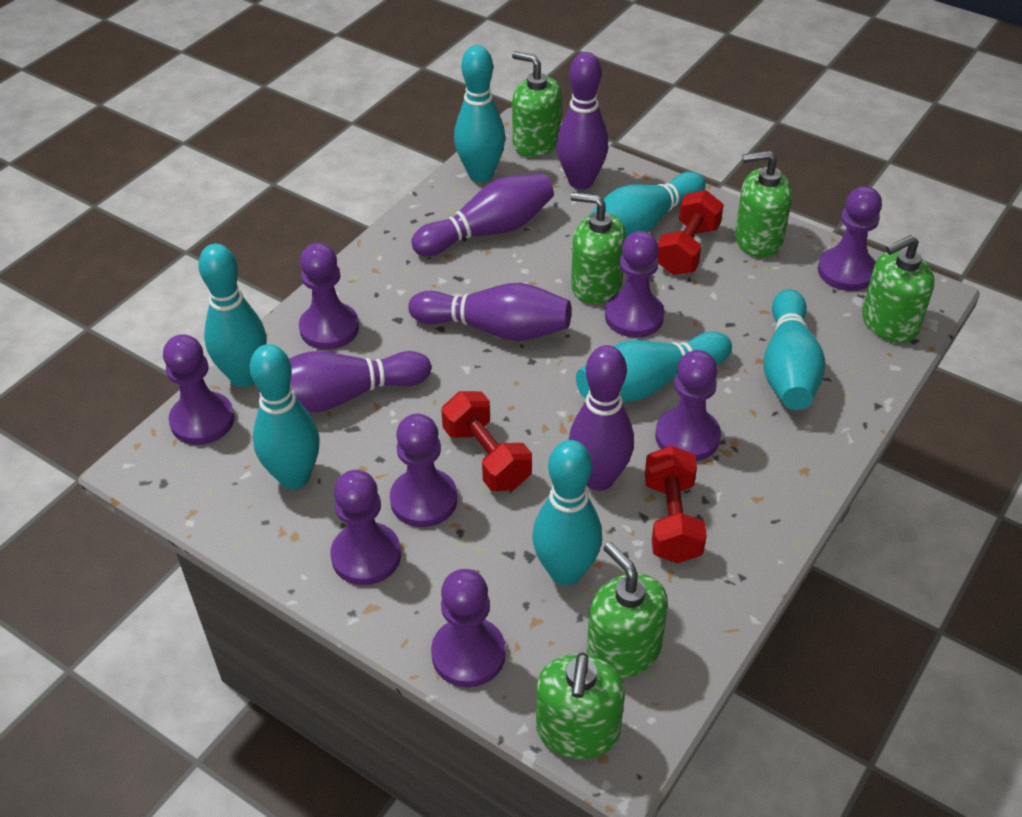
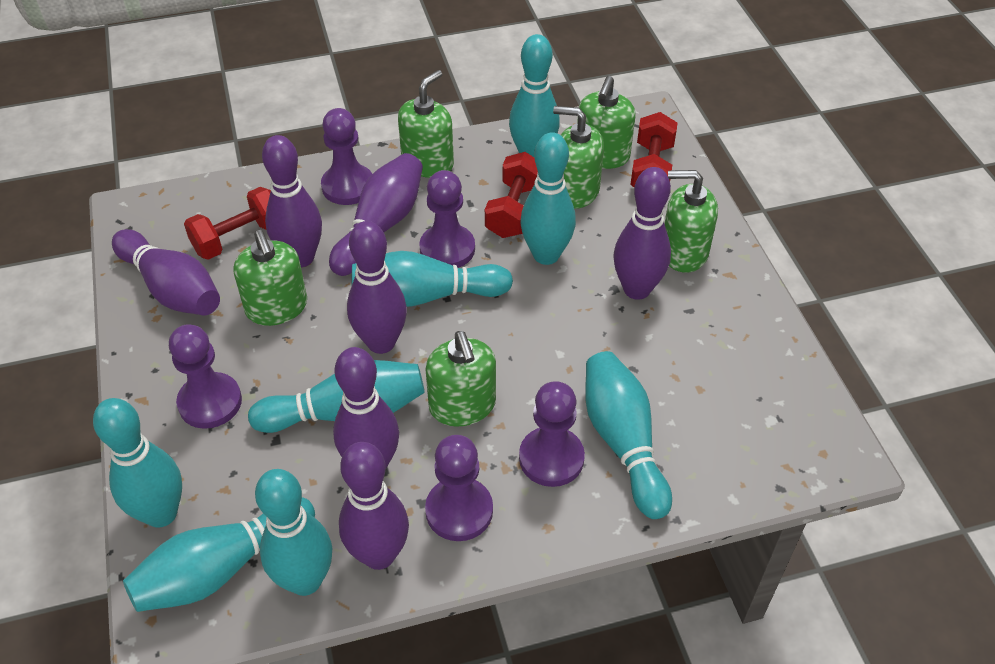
purple bowling pin: [258,351,431,412] [408,283,571,341] [411,174,554,256] [557,52,608,189] [569,345,634,491] = 5 -> [112,229,220,315] [262,135,322,267] [329,153,423,276] [333,347,399,470] [339,442,409,570] [347,221,407,354] [613,167,671,300] = 7
purple pawn: [163,334,235,445] [299,243,359,350] [330,470,401,585] [390,414,457,527] [431,569,506,687] [605,231,665,338] [655,350,721,461] [818,186,882,291] = 8 -> [169,324,242,429] [321,108,372,205] [419,170,475,268] [425,435,493,541] [519,381,585,487] = 5
turquoise bowling pin: [198,244,267,387] [250,344,320,489] [454,45,506,182] [532,440,602,586] [576,331,732,402] [587,172,706,237] [763,289,826,410] = 7 -> [93,398,182,528] [123,497,315,612] [248,360,425,433] [255,469,332,596] [352,251,513,307] [509,34,560,157] [521,132,576,265] [585,351,672,519] = 8

